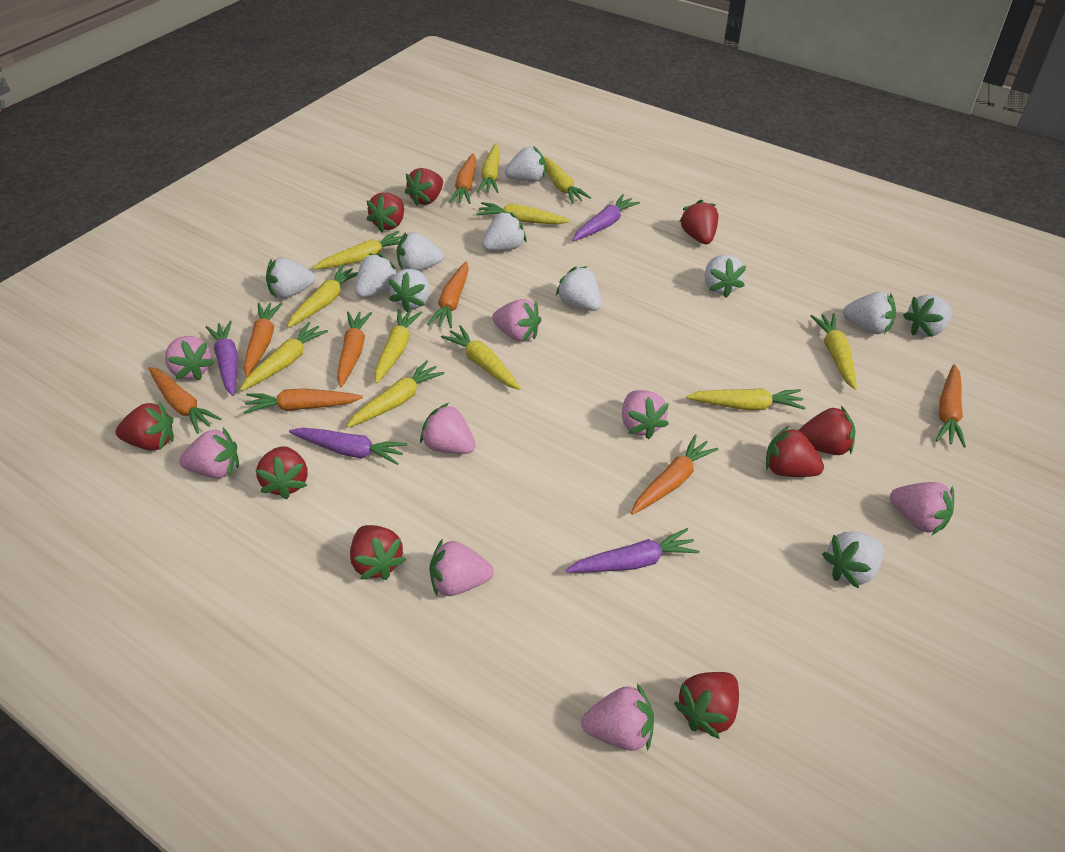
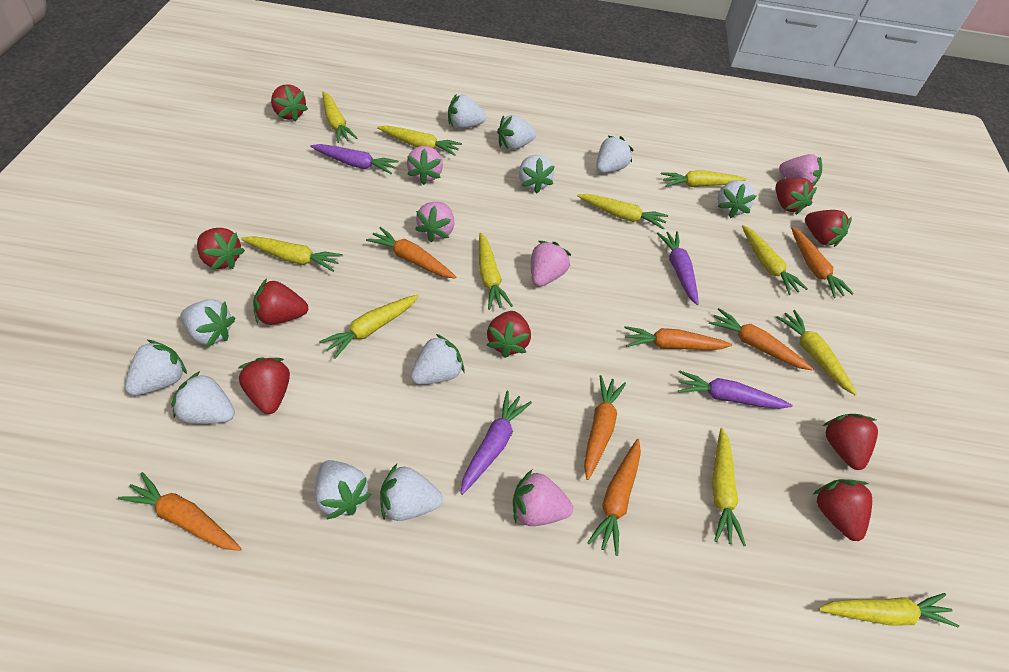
orange carrot: [148,367,222,434] [243,388,363,414] [244,303,283,377] [337,311,372,387] [427,261,469,328] [449,153,476,204] [631,435,719,515] [936,364,966,448] = 8 -> [118,472,242,551] [366,227,456,279] [584,375,626,480] [587,439,641,556] [624,326,732,350] [709,308,813,371] [791,227,854,298] = 7
pink strawberry: [165,336,215,381] [179,428,239,478] [420,403,476,454] [429,539,494,596] [492,299,542,342] [581,683,654,751] [622,390,669,439] [890,482,954,535] = 8 -> [407,146,443,185] [415,202,454,243] [513,470,573,526] [531,241,571,287] [779,154,822,187] = 5

